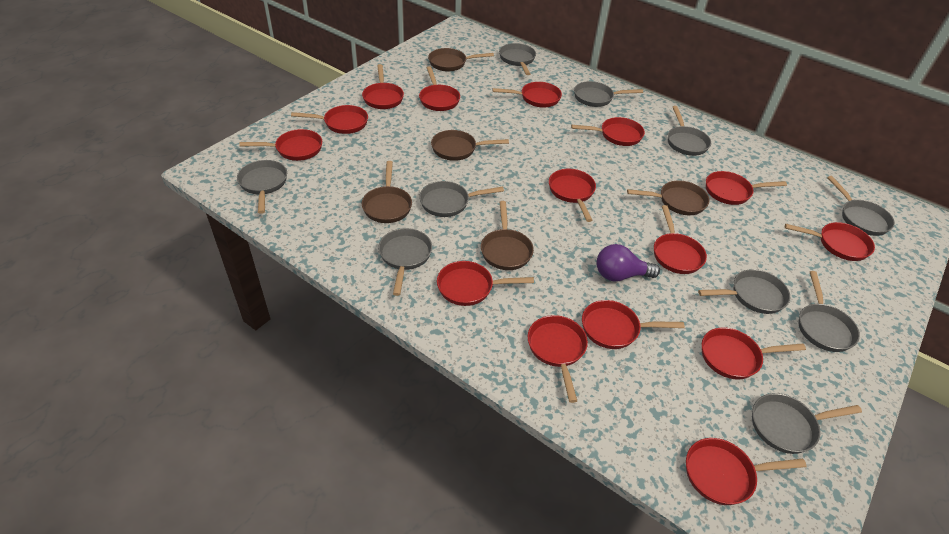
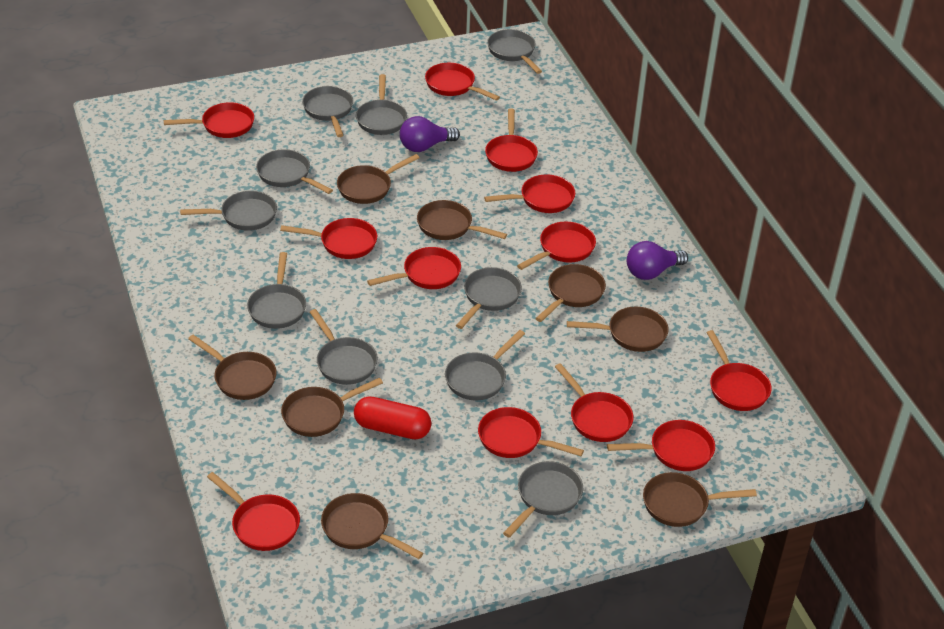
brown pan: [362,161,412,223] [428,48,494,72] [431,130,509,161] [481,201,534,270] [627,180,709,215] = 5 -> [188,335,277,400] [281,378,383,437] [321,493,423,559] [337,154,419,204] [417,200,507,240] [535,264,606,322] [567,307,669,352] [643,472,757,527] = 8
purple light bulb: [597,244,660,281] = 1 -> [400,116,460,152] [627,241,688,280] = 2
red capsule: none = 0 -> [354,396,431,439] = 1
red pan: [239,129,322,161] [291,105,368,134] [362,64,404,109] [419,66,460,111] [437,261,534,306] [492,82,562,108] [528,315,588,403] [549,169,596,222] [571,117,645,146] [582,300,685,349] [654,205,707,274] [686,438,807,505] [702,327,806,380] [706,171,787,205] [785,222,875,261] = 15 -> [164,102,254,138] [207,472,300,551] [280,218,377,259] [367,247,461,289] [425,63,500,101] [478,407,584,458] [484,175,575,213] [485,108,538,172] [517,222,596,270] [555,363,634,442] [607,420,715,471] [706,330,772,411] = 12

